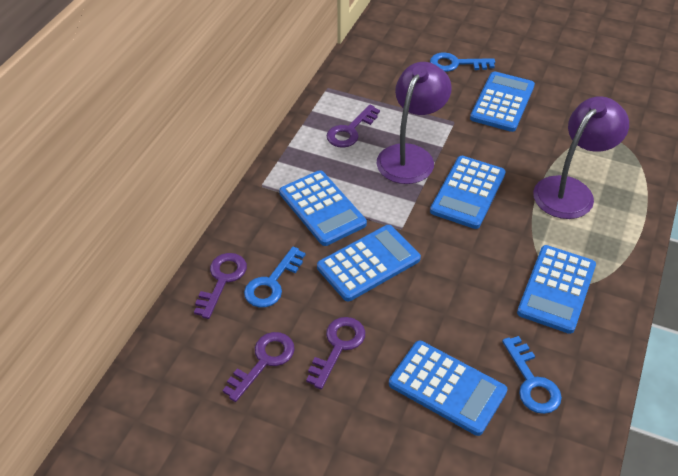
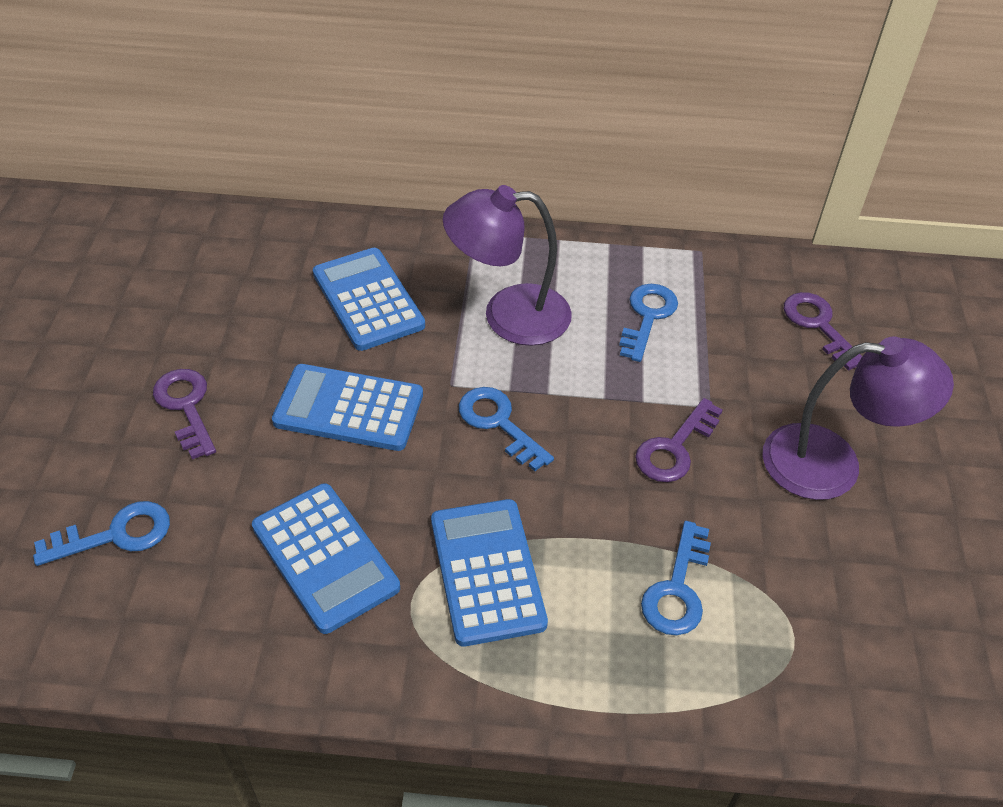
blue calculator: [279,170,367,246] [317,225,421,301] [389,341,507,436] [430,156,506,229] [470,71,535,132] [517,245,596,334] = 6 -> [252,483,400,634] [272,364,423,451] [313,248,425,351] [431,499,548,646] = 4
blue key: [244,246,305,308] [430,53,495,72] [502,336,562,414] = 3 -> [33,501,170,566] [459,387,554,471] [619,284,678,362] [641,521,711,635] = 4
purple key: [194,253,247,319] [222,332,295,402] [306,317,365,389] [326,105,380,148] = 4 -> [153,369,216,459] [635,398,723,482] [784,292,862,371] = 3

